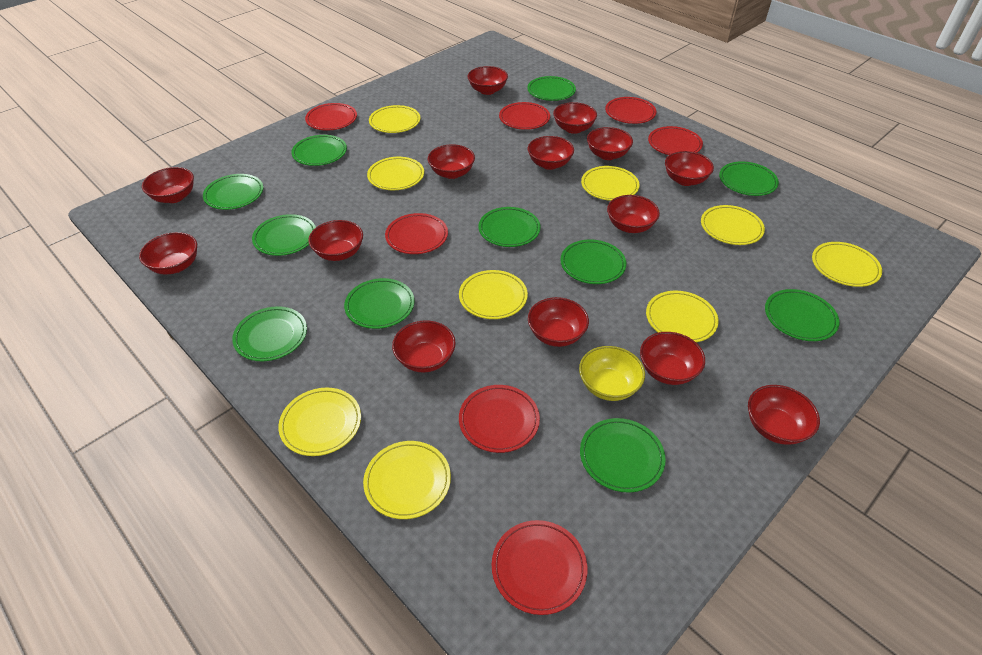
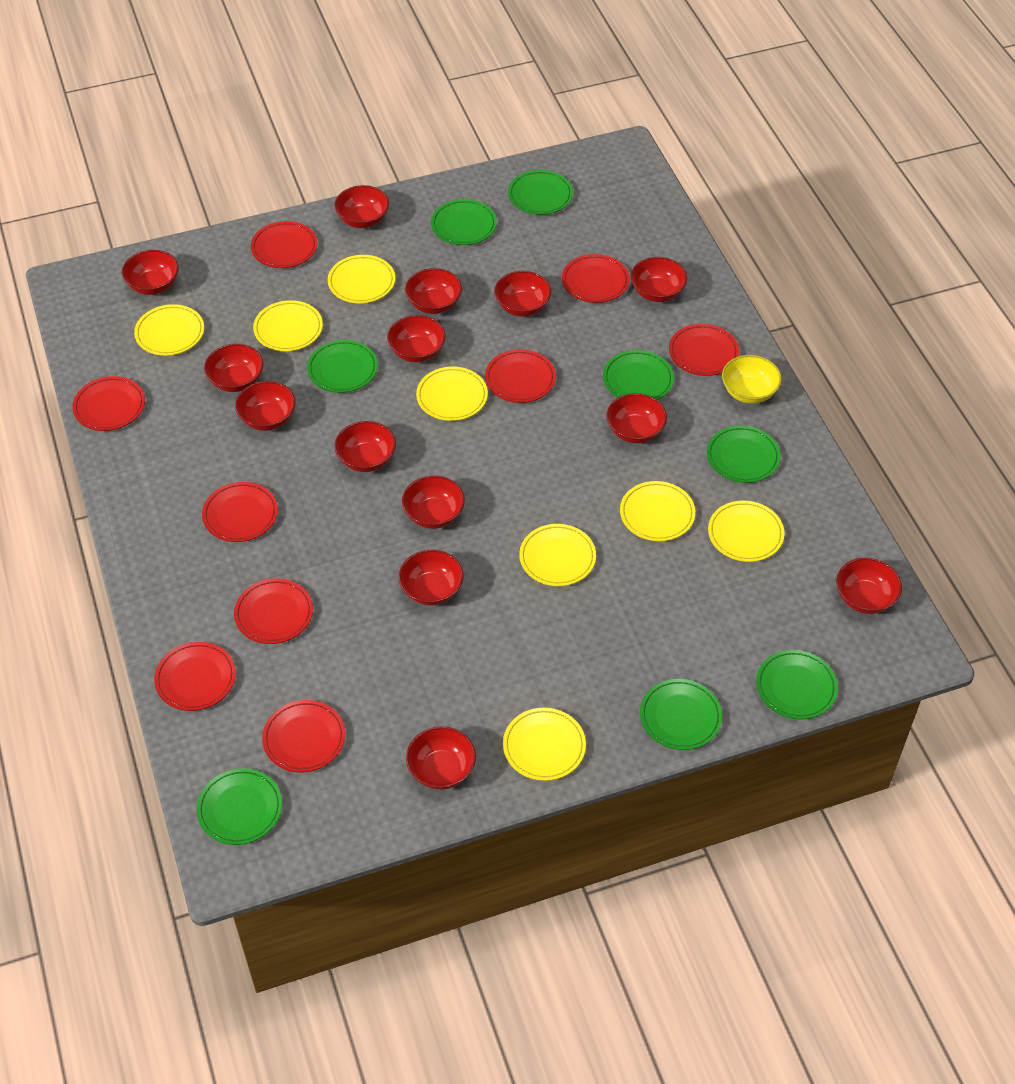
green plate: [203,174,263,210] [232,306,307,361] [252,214,316,256] [291,135,347,166] [344,278,414,329] [478,207,541,247] [527,76,576,101] [560,239,626,284] [580,418,666,493] [719,161,779,196] [765,289,839,341] = 11 -> [197,768,282,845] [307,340,378,393] [431,199,497,245] [508,170,573,215] [603,350,674,400] [640,679,722,750] [707,426,780,483] [756,650,838,720] = 8
red plate: [305,103,357,131] [385,213,448,254] [459,385,540,453] [492,520,587,615] [499,102,550,130] [605,97,656,124] [648,126,703,155] = 7 -> [72,376,145,431] [154,642,236,711] [202,482,278,542] [234,579,313,644] [251,221,318,268] [262,700,345,772] [485,349,556,403] [562,254,630,303] [669,324,739,376] = 9
yellow plate: [278,388,361,456] [363,441,451,519] [367,157,424,190] [369,105,421,133] [459,270,528,319] [581,166,639,201] [646,291,719,342] [701,205,765,245] [812,242,882,287] = 9 -> [134,304,204,356] [253,300,323,351] [328,255,395,304] [416,367,488,421] [503,708,586,781] [519,524,596,586] [620,481,695,541] [708,501,784,562] = 8

